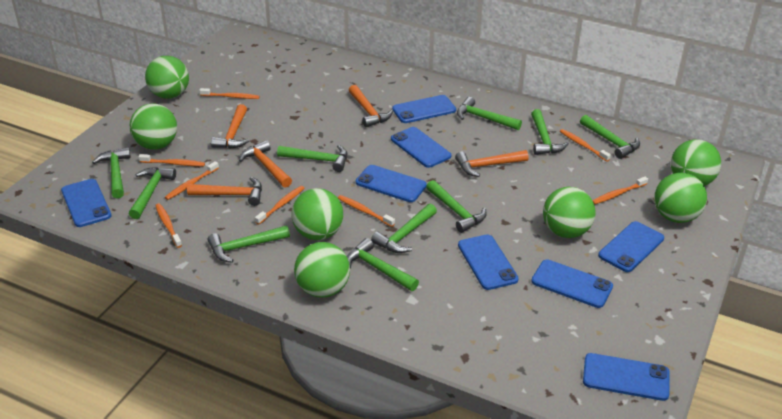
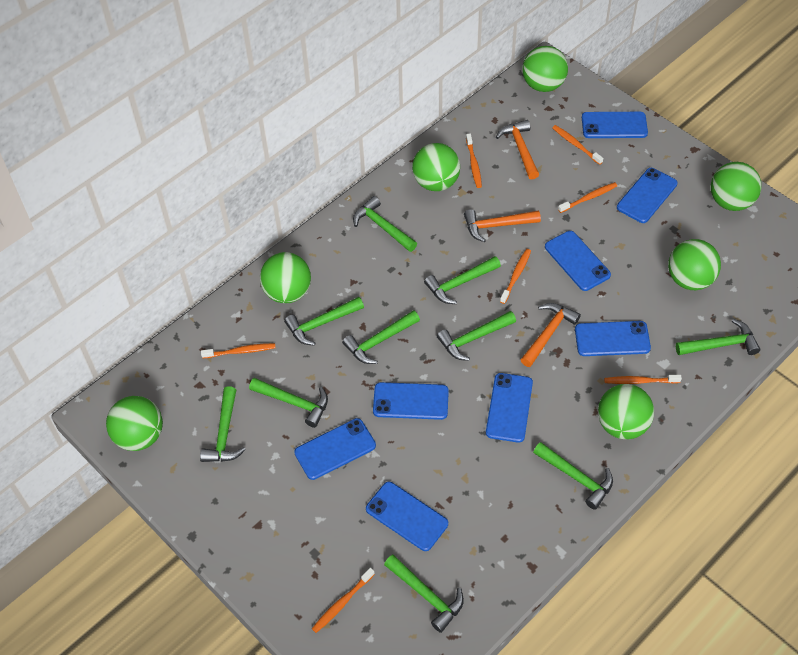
orange hammer: [187,177,262,206] [211,104,249,149] [239,140,292,188] [349,85,393,127] [455,150,529,177] = 5 -> [464,209,541,242] [496,120,539,180] [521,303,581,367] = 3
orange toothbrush: [139,154,205,166] [155,203,182,248] [164,161,219,200] [199,88,260,99] [255,186,304,225] [338,195,395,227] [560,129,611,162] [592,177,648,205] = 8 -> [201,343,276,358] [312,568,375,633] [466,134,482,188] [500,249,531,304] [552,125,603,165] [558,182,617,213] [604,375,682,384] = 7

